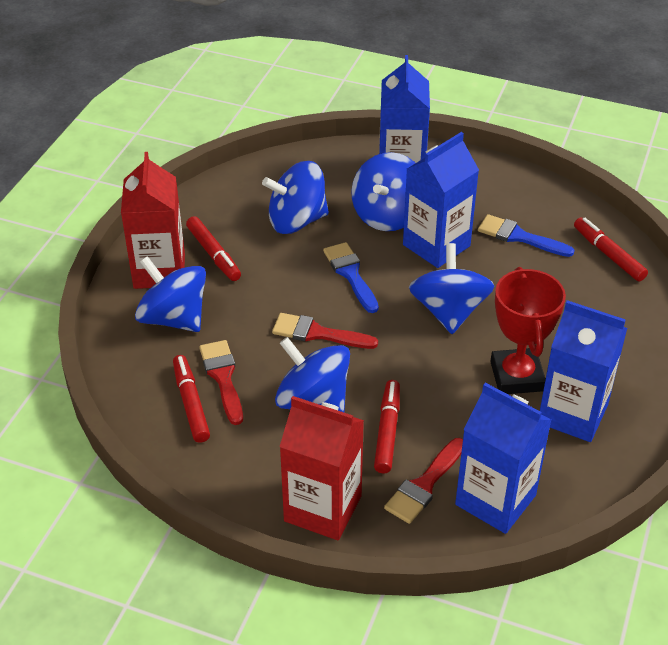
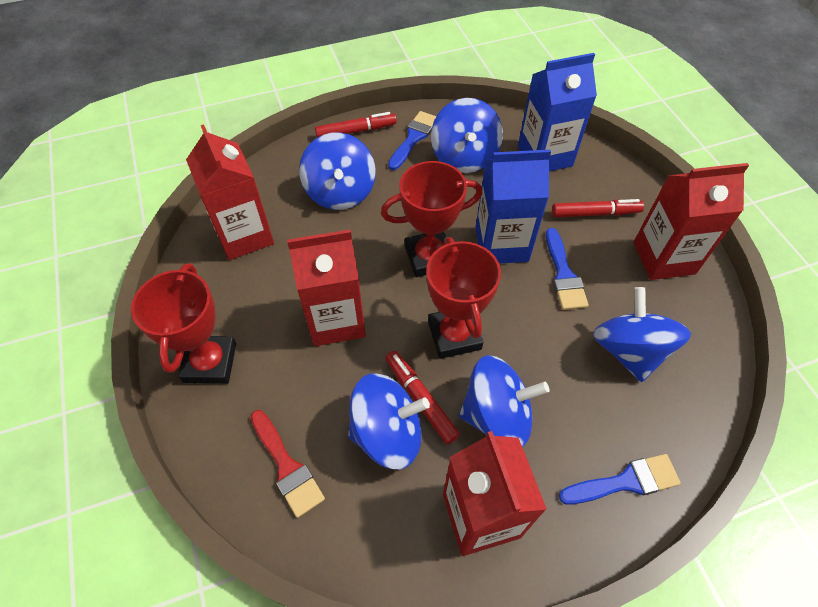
blue brush: [323,242,379,313] [478,214,575,257] = 2 -> [388,111,436,170] [546,228,589,310] [559,454,681,505] = 3
blue carton: [379,55,430,163] [403,132,479,268] [455,383,551,534] [540,300,627,442] = 4 -> [476,150,551,264] [518,53,597,171] = 2
red brush: [199,340,243,425] [272,313,378,349] [384,438,463,524] = 3 -> [251,410,325,518] = 1
red carton: [121,152,185,289] [280,396,364,540] = 2 -> [186,124,274,260] [287,230,366,346] [443,431,547,556] [633,163,749,280] = 4
red marker: [173,355,210,443] [186,216,241,281] [374,380,400,473] [574,217,648,282] = 4 -> [315,112,397,138] [385,351,460,444] [552,199,644,218] = 3
red trophy: [490,267,566,394] = 1 -> [131,263,236,384] [381,161,483,277] [426,237,501,359] = 3

